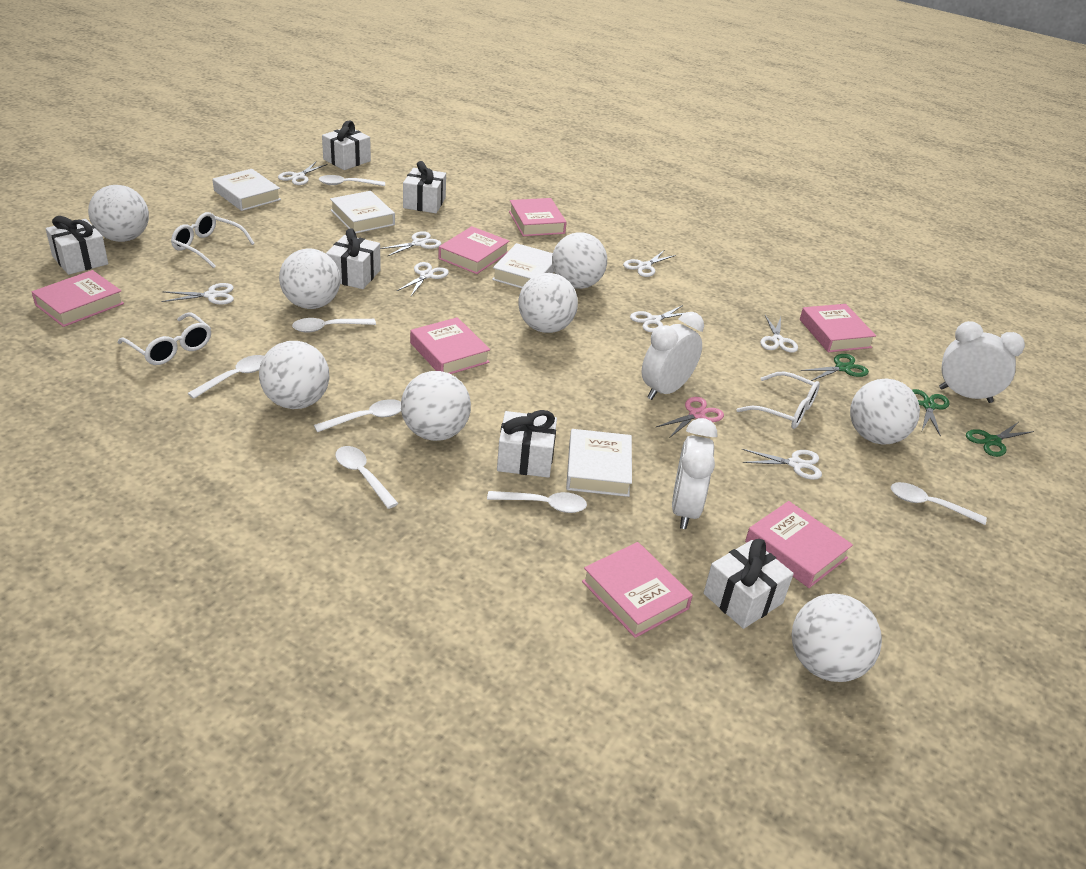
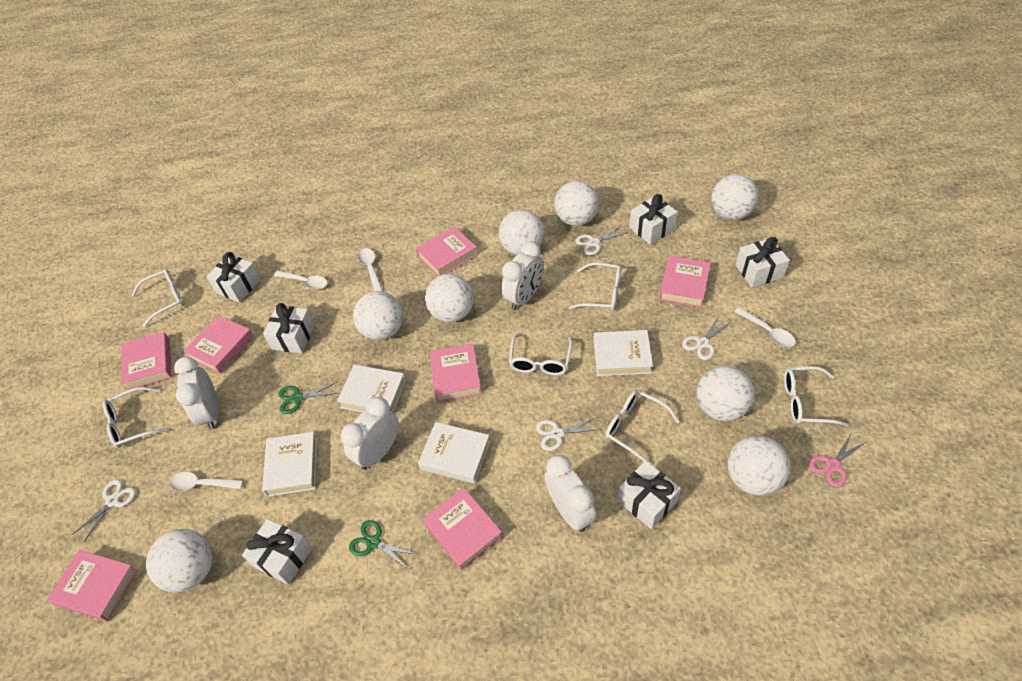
green scissors: [800,354,869,381] [912,389,949,436] [966,422,1034,457] = 3 -> [279,382,338,414] [349,520,416,569] = 2
white clock: [641,312,704,400] [672,418,717,529] [939,321,1025,403] = 3 -> [174,357,219,430] [341,397,399,470] [501,241,544,310] [545,455,596,532] = 4
white glasses: [118,312,211,365] [171,212,255,268] [736,372,820,429] = 3 -> [103,387,169,448] [131,269,184,327] [509,333,573,375] [569,263,621,311] [605,390,680,465] [784,366,849,426] = 6
white scissors: [161,283,234,305] [278,162,328,185] [380,231,441,256] [397,262,449,296] [623,251,676,277] [630,305,684,332] [742,449,822,480] [760,315,798,353] = 8 -> [72,480,136,542] [536,417,601,451] [576,225,628,255] [682,316,732,360] = 4
white spoon: [187,355,264,399] [292,318,376,333] [314,399,401,432] [319,175,385,186] [335,446,399,509] [487,491,587,513] [891,482,987,525] = 7 -> [169,472,243,491] [274,271,327,290] [358,248,383,291] [734,307,795,347] = 4

